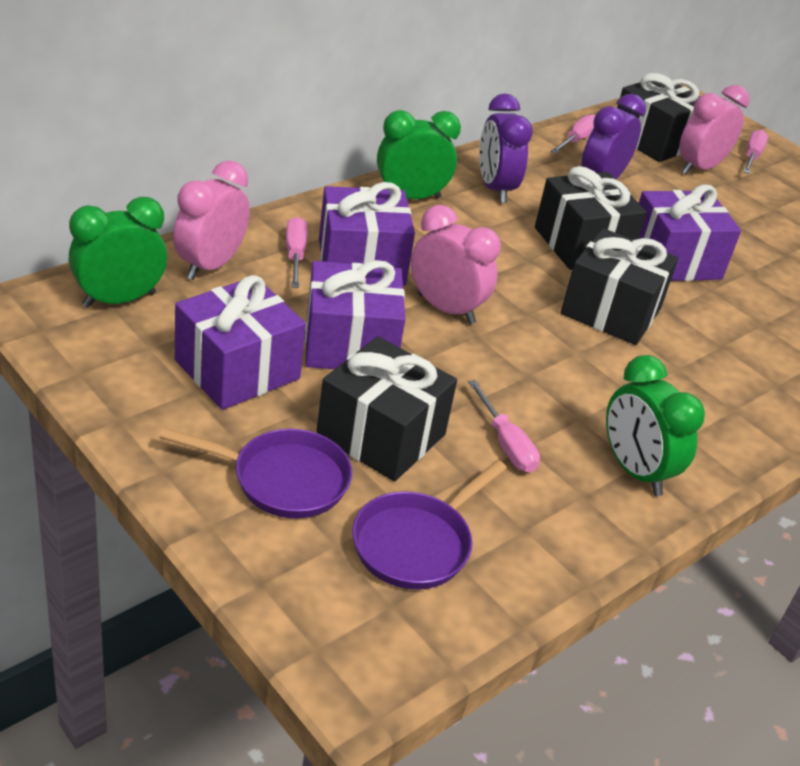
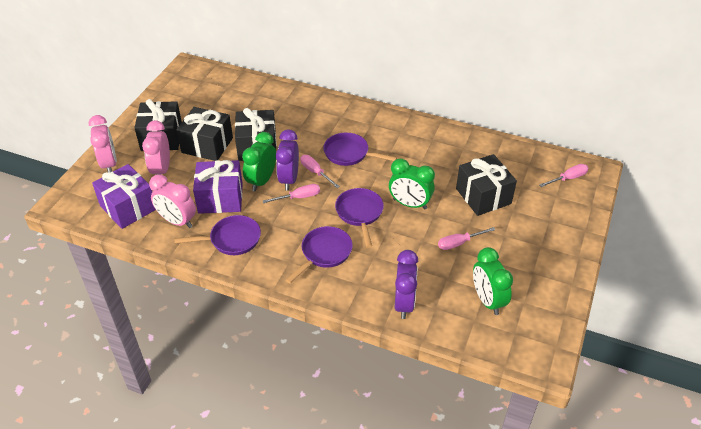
purple gift: [175,275,306,410] [305,260,405,369] [319,182,415,285] [639,185,741,281] = 4 -> [92,164,156,229] [193,160,243,214] = 2
purple pan: [159,427,352,518] [352,460,507,590] = 2 -> [174,215,261,255] [286,226,353,283] [323,133,397,166] [335,188,384,248] = 4

